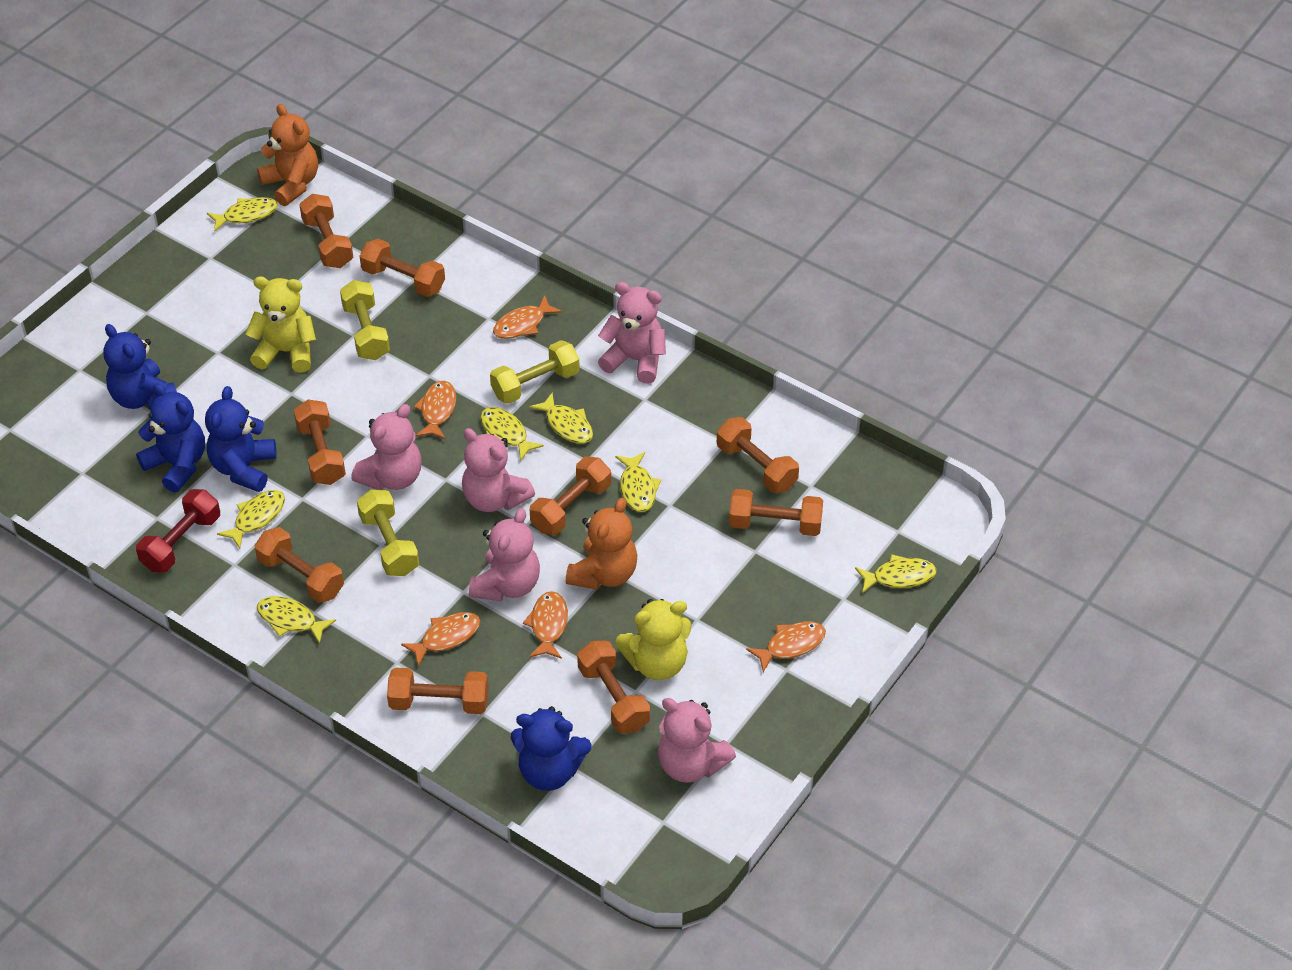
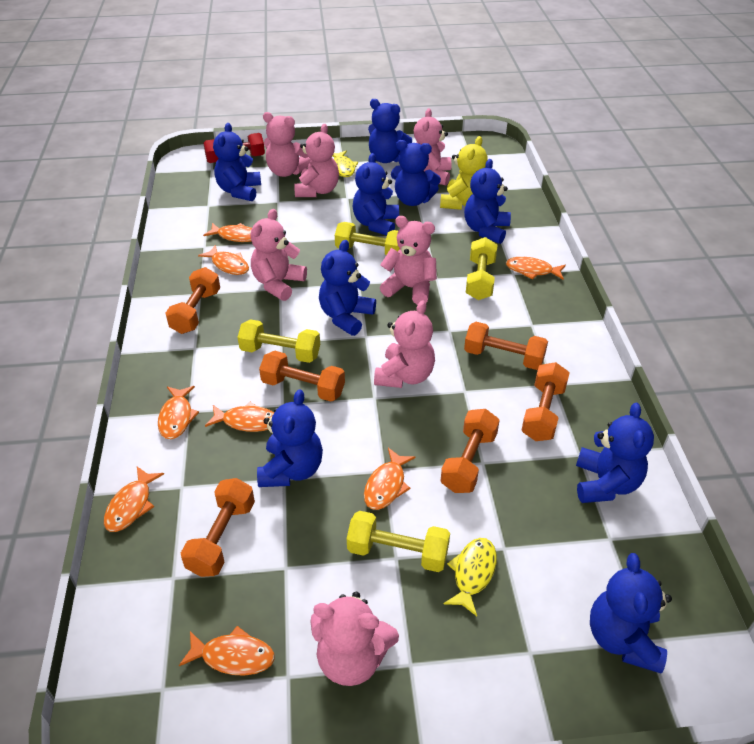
blue teddy bear: [103,324,177,410] [136,383,205,493] [205,386,276,492] [511,706,592,791] = 4 -> [213,123,261,201] [257,390,323,487] [319,240,376,336] [353,153,399,235] [368,99,412,163] [391,140,441,206] [464,159,511,244] [576,403,654,503] [590,553,672,673] = 9
orange dumbbell: [254,527,344,603] [294,399,346,485] [299,194,353,268] [360,239,445,297] [387,668,489,714] [530,456,611,535] [577,641,650,733] [717,417,799,493] [729,489,823,536] = 9 -> [165,267,220,334] [181,478,255,577] [259,351,345,402] [440,409,500,493] [464,322,548,370] [521,362,570,441] = 6
orange fish: [401,612,480,666] [414,381,456,439] [493,295,562,339] [523,591,568,659] [746,621,826,672] = 5 -> [104,467,164,532] [158,386,199,439] [179,626,275,676] [198,245,249,275] [203,223,252,242] [205,401,274,432] [364,448,416,510] [506,257,566,280] = 8
orange teddy bear: [257,104,318,206] [566,498,637,590] = 2 -> none = 0
pink teddy bear: [351,404,421,490] [462,428,535,512] [469,508,540,601] [598,282,666,384] [658,698,736,783] = 5 -> [250,209,307,301] [263,112,311,177] [294,124,339,197] [310,592,399,686] [374,300,435,388] [380,216,437,305] [414,108,452,186] = 7
yellow dumbbell: [340,280,390,360] [357,489,419,576] [490,340,580,404] = 3 -> [238,319,320,363] [335,222,400,255] [347,511,450,572] [466,237,498,300] = 4
yellow fish: [207,197,278,232] [217,490,285,549] [257,596,336,644] [480,407,544,461] [529,392,593,444] [615,452,661,512] [855,554,936,593] = 7 -> [333,151,358,177] [443,538,497,616] = 2
yellow teddy bear: [246,276,316,373] [615,599,691,680] = 2 -> [440,136,488,210] = 1

